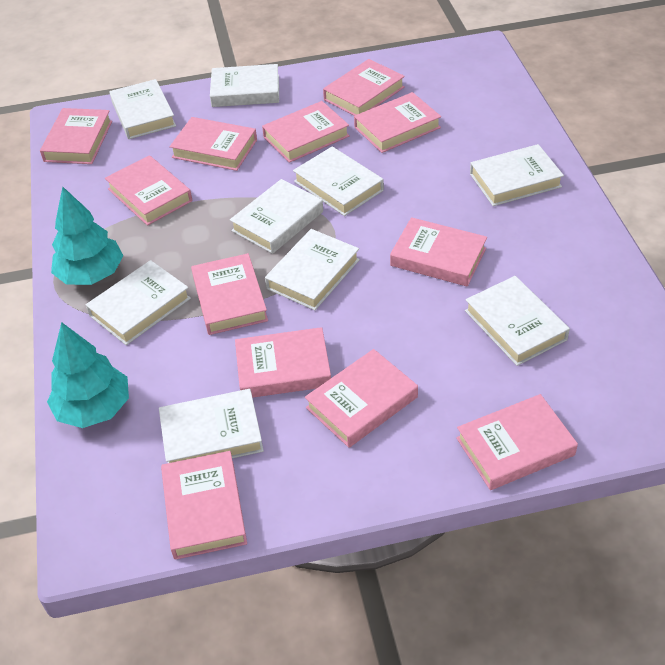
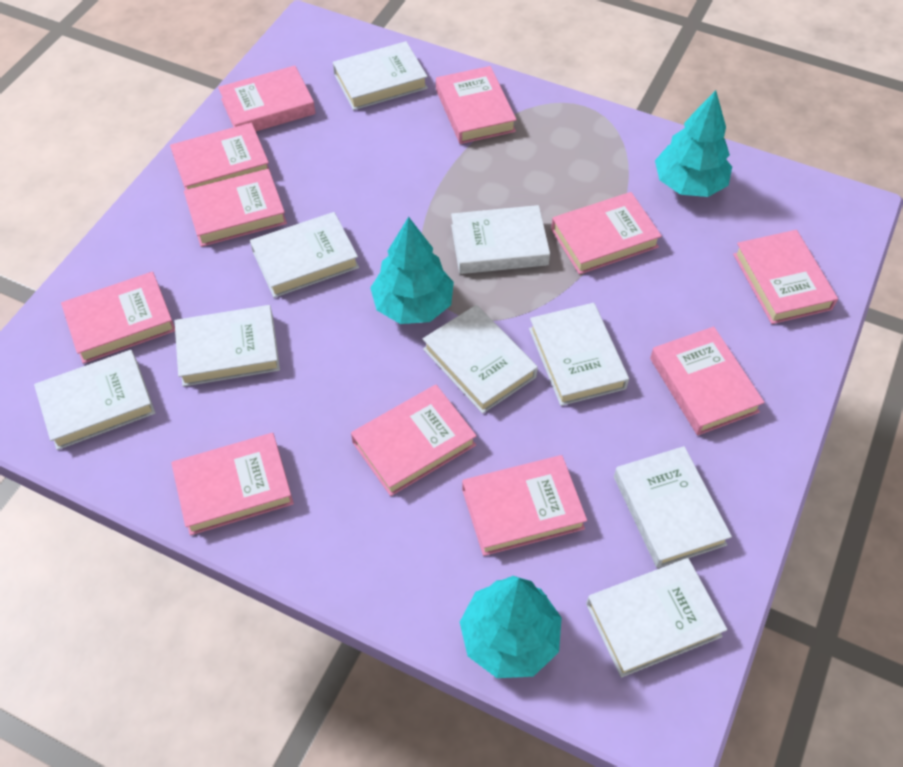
pink book: [40,108,112,164] [105,155,192,226] [161,451,247,560] [170,117,257,171] [191,253,268,335] [235,327,331,398] [262,101,350,163] [305,349,418,448] [323,59,405,116] [354,92,441,153] [390,217,487,287] [456,394,578,490] = 12 -> [61,272,175,364] [170,123,271,190] [171,433,294,535] [184,169,287,247] [218,65,316,131] [351,385,477,496] [436,66,517,144] [462,455,587,556] [551,192,662,275] [650,327,765,435] [733,230,838,324] = 11
turquoise tree: [47,322,129,428] [51,187,123,285] = 2 -> [370,217,454,324] [460,576,562,678] [655,90,732,197] = 3

